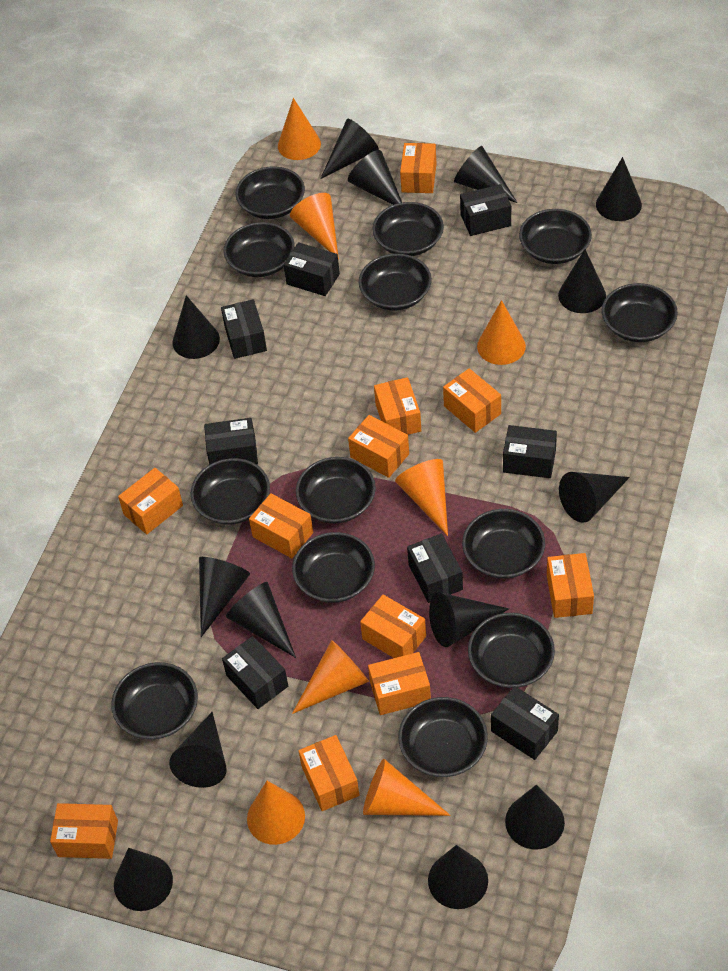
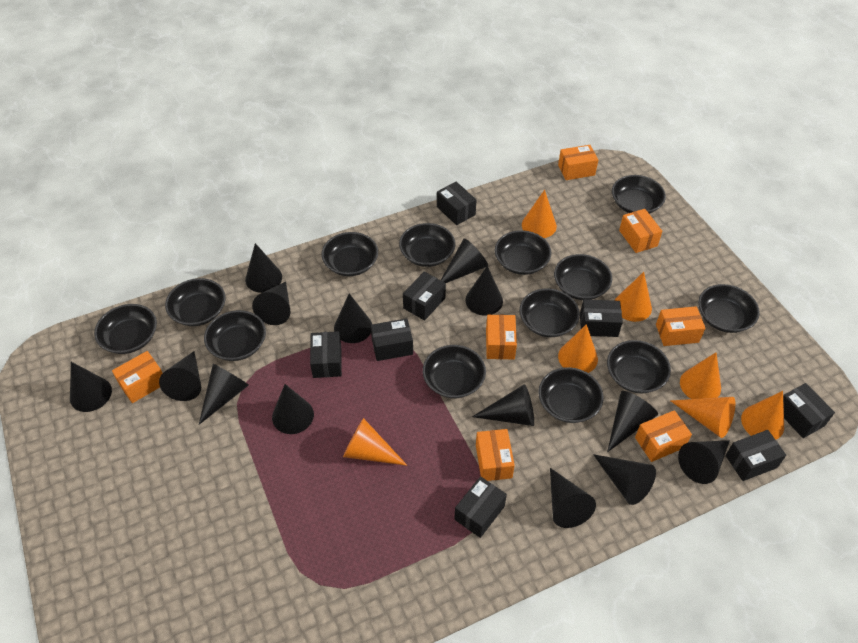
orange box: [50,803,118,859] [118,468,183,534] [249,493,313,558] [299,735,359,811] [348,415,409,478] [360,594,426,658] [368,652,431,715] [374,377,421,435] [400,143,436,193] [443,368,501,433] [547,553,594,618] = 11 -> [112,351,162,403] [476,429,515,481] [486,315,517,359] [558,145,598,180] [619,209,662,253] [635,410,692,462] [656,306,705,346] = 7

